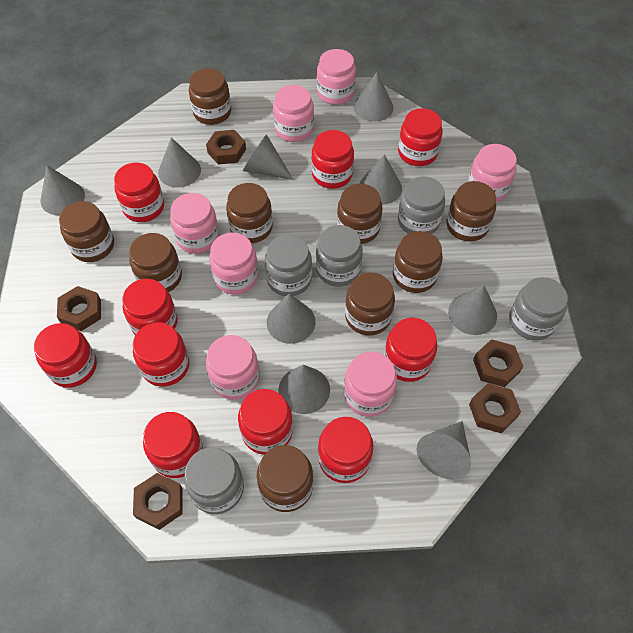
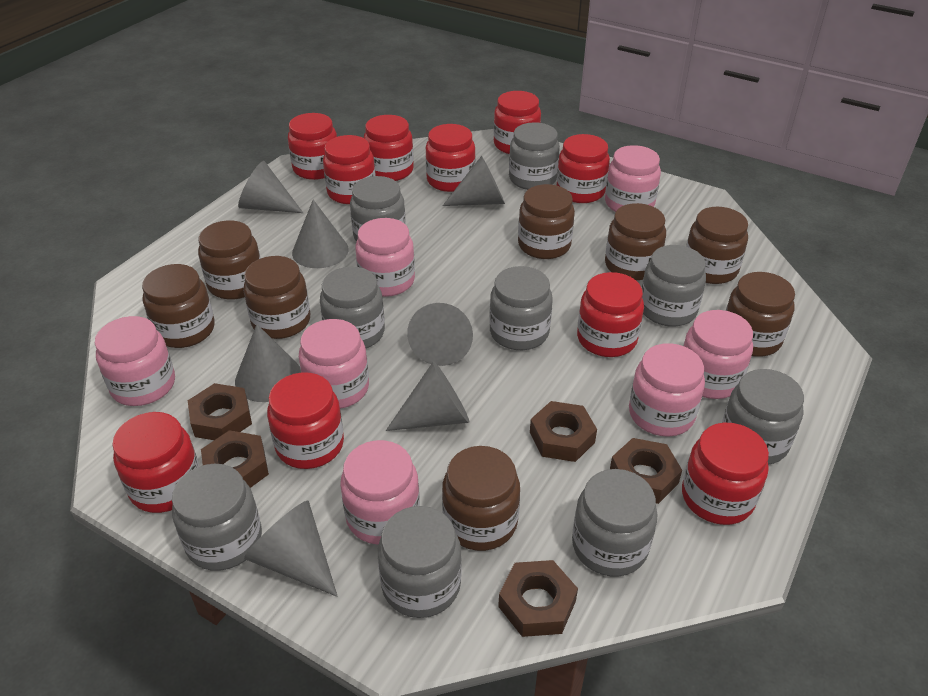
brown jar: [59,201,114,262] [129,233,182,292] [189,68,231,125] [226,183,273,243] [257,445,313,512] [337,184,383,244] [345,272,395,336] [393,231,443,293] [446,181,496,242] = 9 -> [142,264,215,348] [198,220,261,300] [243,256,310,339] [442,446,520,551] [518,184,575,259] [605,203,666,280] [686,207,748,284] [726,272,795,357] = 8
grey cone: [41,165,85,215] [158,137,201,188] [243,134,294,180] [267,294,316,344] [278,365,330,414] [354,72,393,122] [359,154,402,205] [417,421,471,479] [448,285,497,335] = 9 -> [235,324,301,402] [238,161,303,213] [244,501,338,597] [292,200,349,268] [386,362,469,431] [407,303,473,366] [443,156,505,206] = 7
grey jar: [184,447,244,514] [265,235,312,296] [316,225,363,287] [398,177,445,234] [509,277,568,340] = 5 -> [172,464,262,571] [320,267,385,348] [350,176,406,242] [378,506,462,618] [489,266,553,350] [509,122,560,190] [572,469,658,577] [642,245,706,327] [722,369,804,465] = 9

